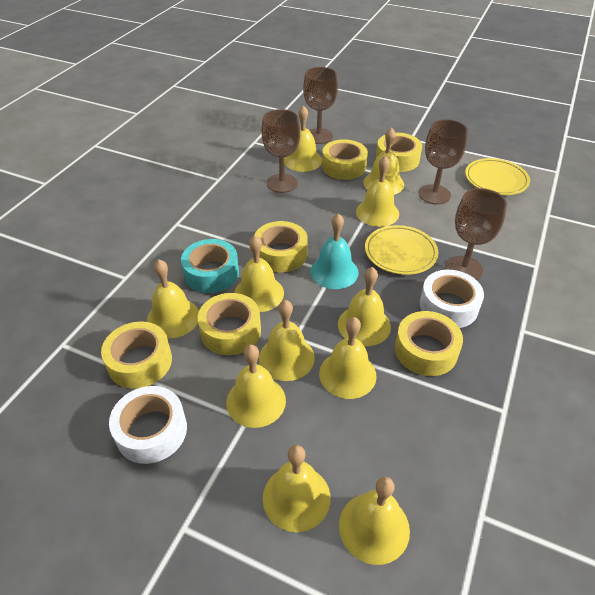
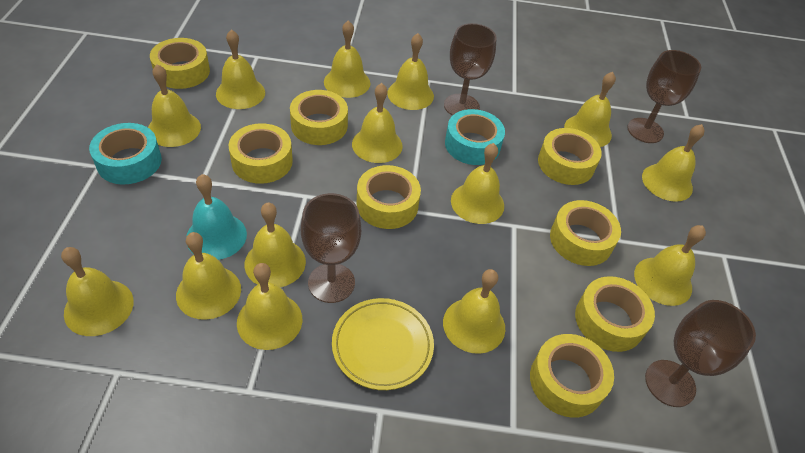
turquoise tape: [181,239,239,293] = 1 -> [89,123,162,184] [445,109,505,165] = 2
white tape: [109,386,187,464] [420,270,484,328] = 2 -> none = 0
yellow bell: [147,260,199,338] [226,345,286,428] [234,235,284,312] [259,300,315,381] [263,445,331,532] [284,105,322,172] [319,317,377,399] [338,267,391,346] [339,477,410,565] [356,156,399,227] [363,127,404,195] = 11 -> [61,247,134,336] [148,64,201,147] [176,232,241,320] [216,29,265,109] [237,263,302,350] [244,202,306,287] [324,20,370,98] [352,83,403,163] [387,33,434,110] [443,269,505,354] [451,143,504,224] [564,72,616,147] [634,225,706,306] [642,124,705,202] = 14
yellow plate: [365,225,438,275] [465,158,530,195] = 2 -> [332,298,434,390] = 1
yellow tape: [101,322,172,389] [198,293,261,355] [255,221,308,273] [322,139,368,180] [376,133,422,172] [395,311,463,376] = 6 -> [150,38,210,89] [229,123,293,184] [290,90,348,145] [357,165,421,229] [530,334,614,418] [538,128,602,185] [550,200,621,266] [575,276,655,352] = 8

